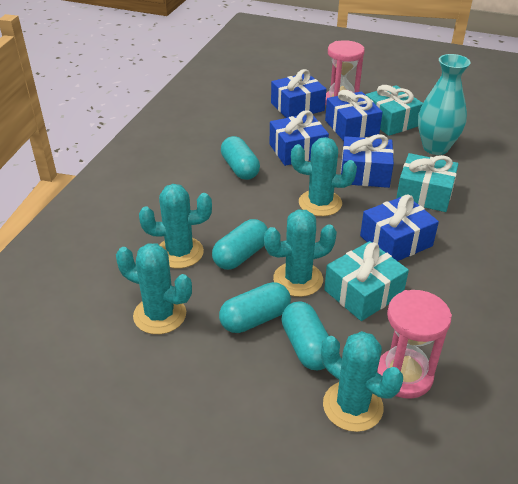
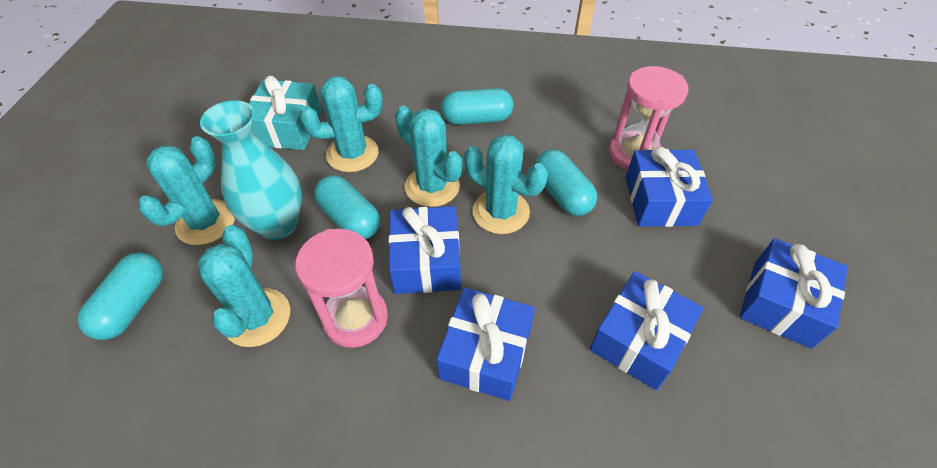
turquoise gift: [324,241,409,321] [366,85,423,136] [396,153,458,212] = 3 -> [249,76,322,150] = 1

